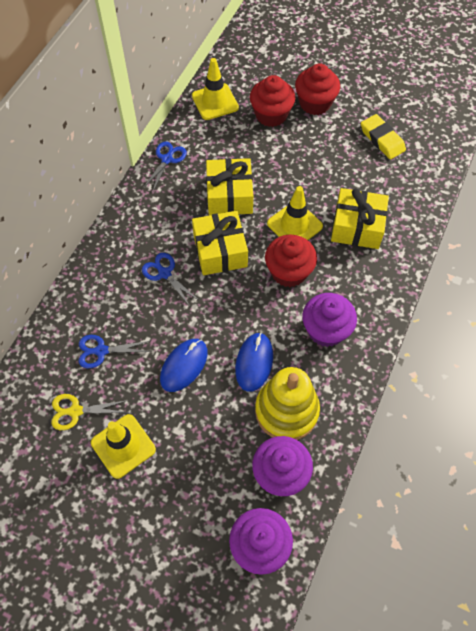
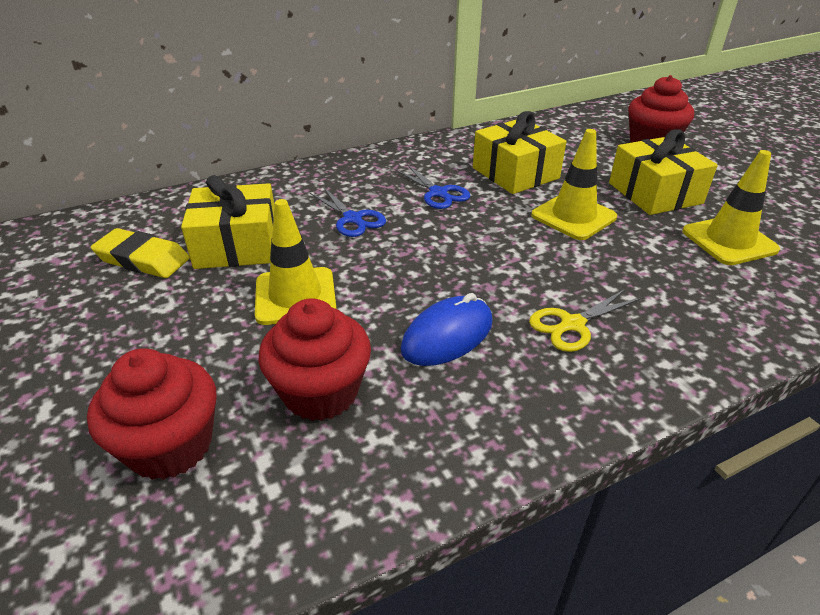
blue mouse: [160,339,208,392] [235,333,273,392] = 2 -> [401,293,493,366] = 1
blue scissors: [79,335,151,368] [142,253,200,306] [143,142,187,193] = 3 -> [310,187,386,237] [395,164,470,209] = 2
purple cupcake: [229,508,293,575] [252,436,313,496] [302,293,357,347] = 3 -> none = 0
yellow stacking toy: [255,367,320,440] = 1 -> none = 0

